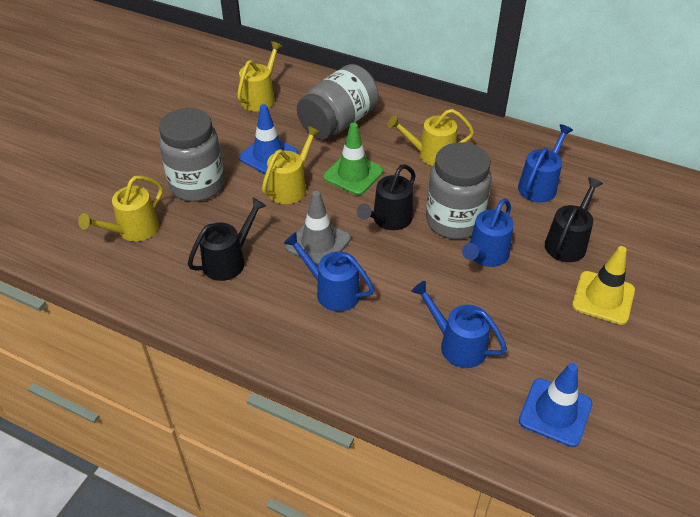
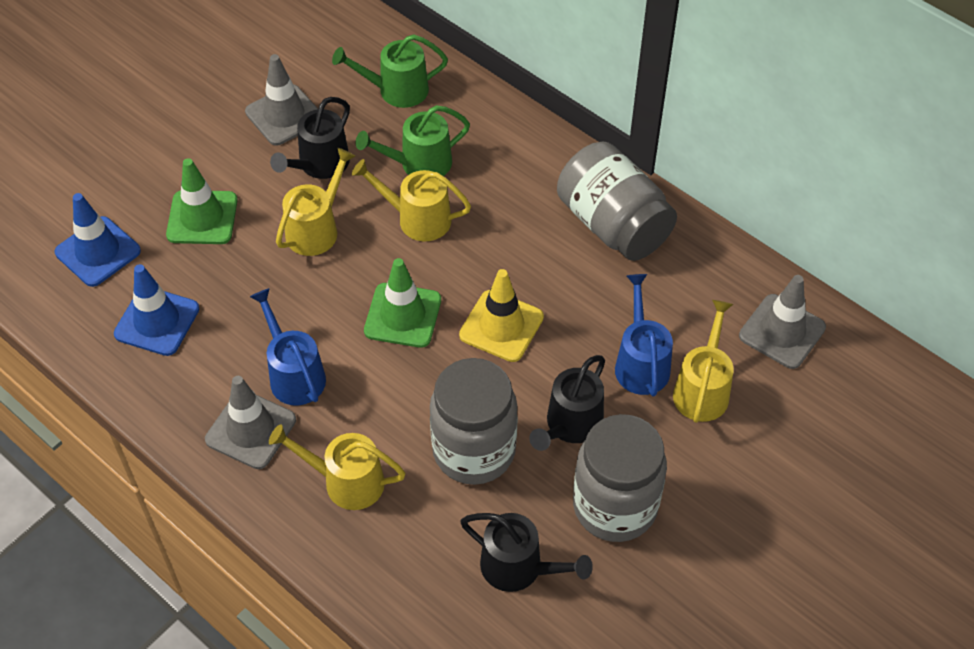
blue watering can: [284,232,374,312] [411,281,507,368] [462,199,514,267] [518,124,573,203] = 4 -> [250,288,326,406] [615,274,673,396] = 2
green traffic cone: [323,123,383,195] = 1 -> [166,158,238,244] [364,258,441,348] = 2
green watering can: none = 0 -> [332,34,448,108] [356,105,470,176] = 2
grey traffic cone: [286,191,351,266] = 1 -> [205,376,296,469] [245,54,318,145] [739,275,826,369] = 3

